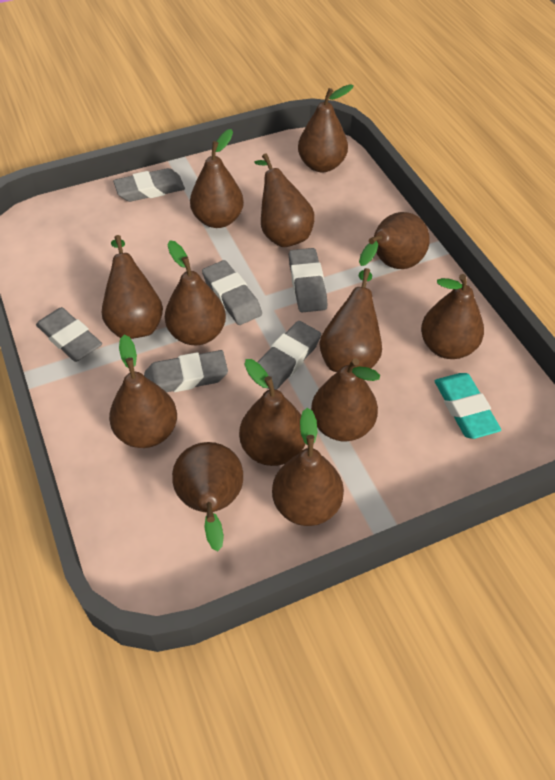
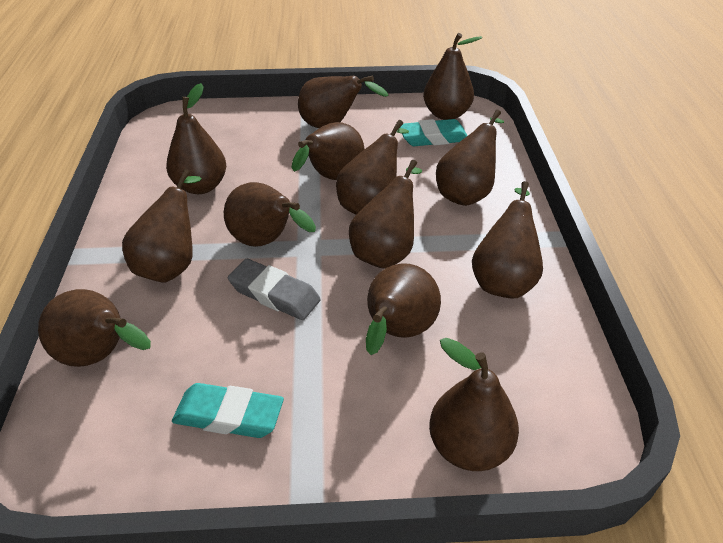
grey eraser: [36,307,102,362] [113,168,185,202] [144,350,228,392] [202,260,262,325] [257,321,321,390] [289,248,327,312] = 6 -> [228,259,321,320] = 1
turquoise eraser: [435,373,501,439] = 1 -> [172,383,284,438] [400,119,468,146] = 2

